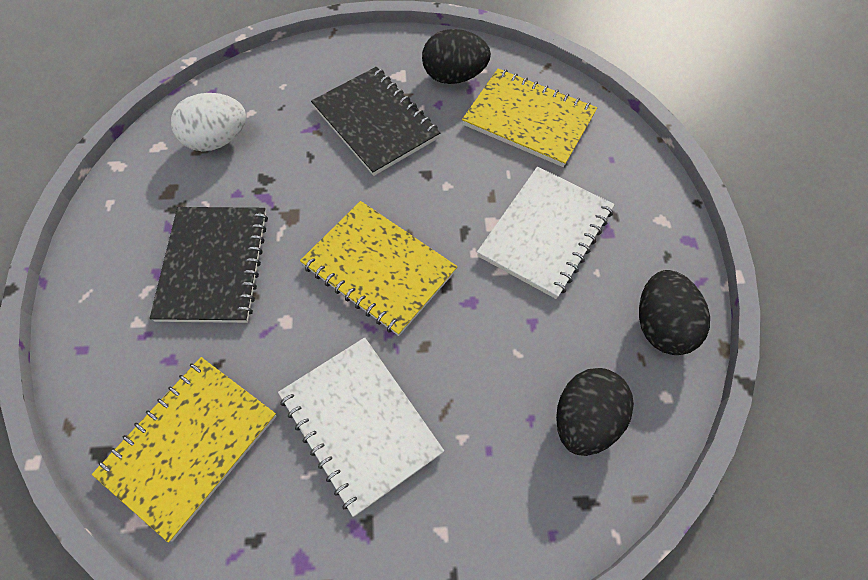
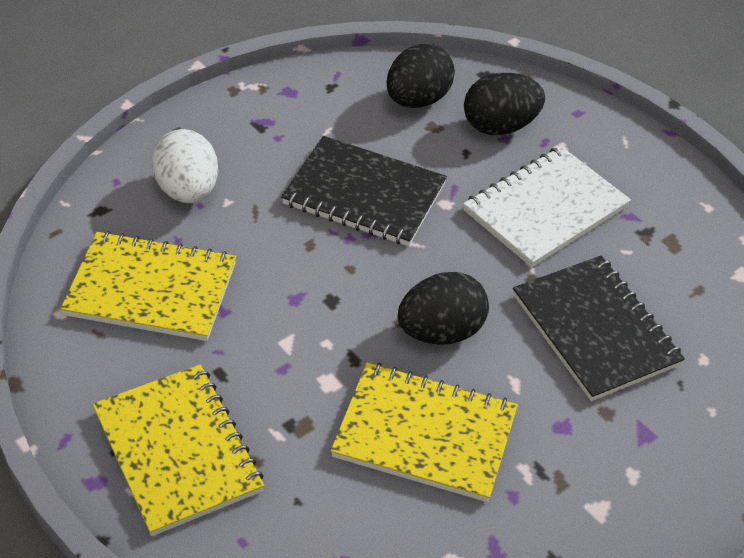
white notebook: [278,337,444,517] [477,167,615,299] = 2 -> [463,146,631,268] = 1

